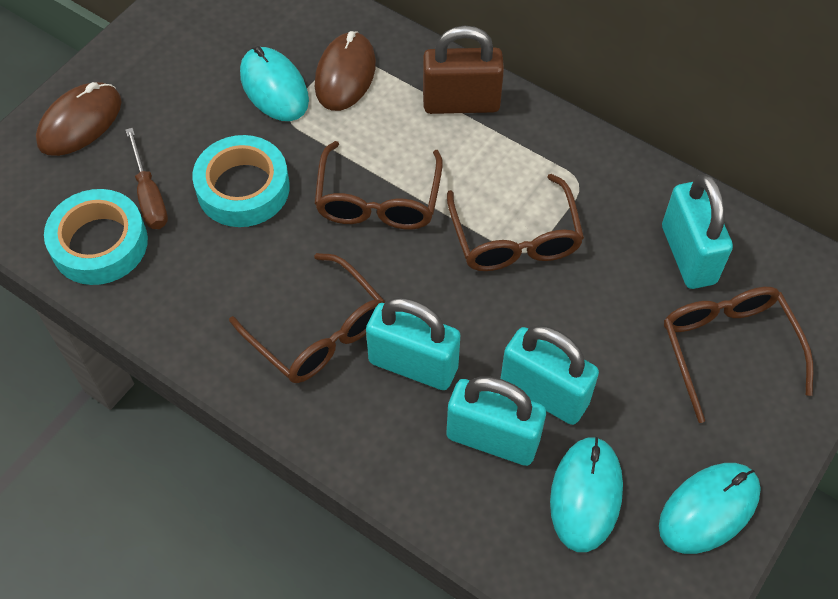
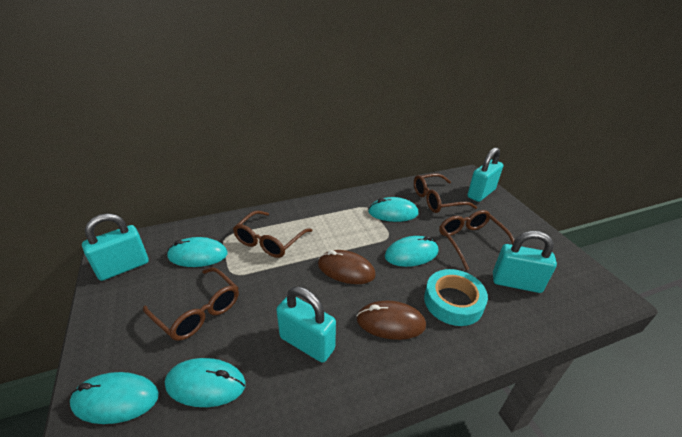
brown padlock: [423,26,504,114] = 1 -> none = 0
brown screwdriver: [126,128,168,229] = 1 -> none = 0
turquoise mouse: [240,46,309,121] [550,437,623,552] [659,463,761,554] = 3 -> [70,372,159,424] [165,358,246,407] [167,237,228,267] [368,197,419,222] [385,236,438,267] = 5
turquoise tape: [44,189,148,285] [192,135,290,227] = 2 -> [424,269,488,326] = 1

